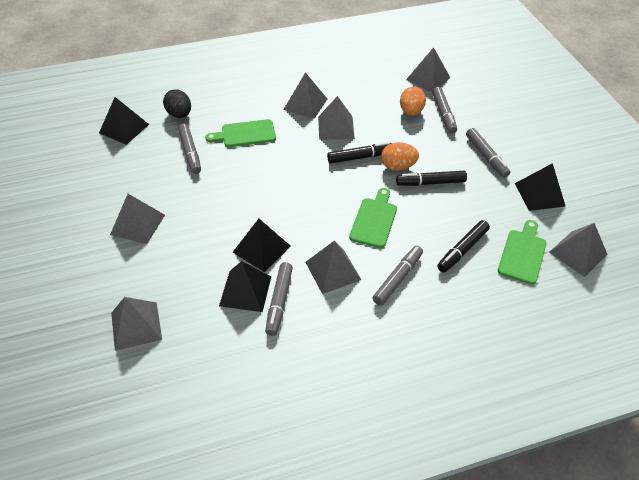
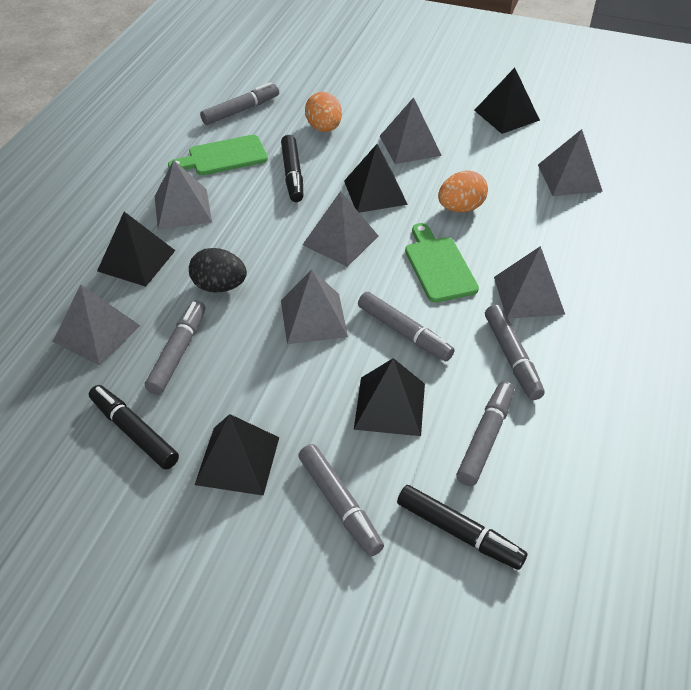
black pyramid: [99,97,149,145] [219,261,271,312] [232,219,290,272] [515,163,565,211] = 4 -> [97,212,176,287] [195,414,279,496] [344,144,408,213] [354,358,425,436] [474,68,540,134] = 5
green cutting board: [205,119,276,147] [349,188,397,248] [498,220,546,285] = 3 -> [168,135,268,175] [405,223,479,303] = 2
grey marker: [178,123,201,174] [265,262,293,336] [373,246,423,306] [432,87,457,134] [466,128,510,178] = 5 -> [145,300,205,395] [200,82,279,125] [298,444,384,556] [358,292,455,361] [456,381,515,486] [485,305,545,400] = 6

